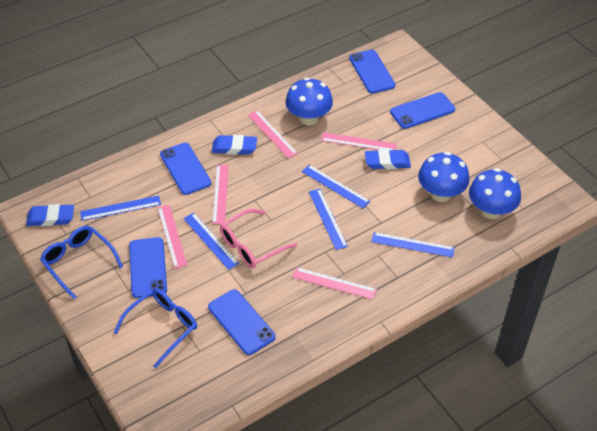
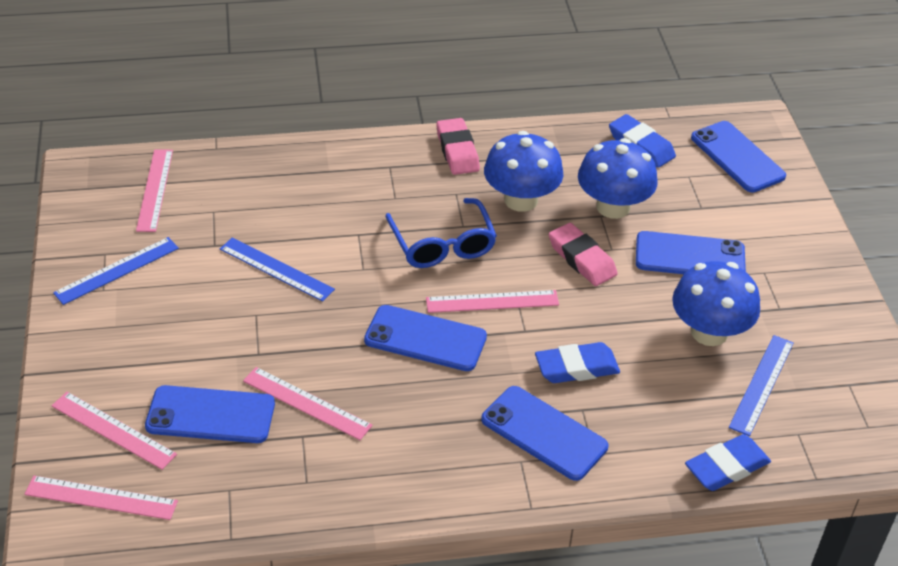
blue glasses: [40,226,123,299] [114,288,197,368] = 2 -> [385,198,497,268] = 1
blue ruler: [80,196,161,221] [184,213,239,270] [302,165,370,208] [309,189,348,250] [371,232,455,258] = 5 -> [53,237,179,305] [220,238,335,302] [729,335,794,436] = 3
pink eraser: none = 0 -> [436,118,480,175] [549,223,618,286] = 2
pink glasses: [220,209,297,268] = 1 -> none = 0

